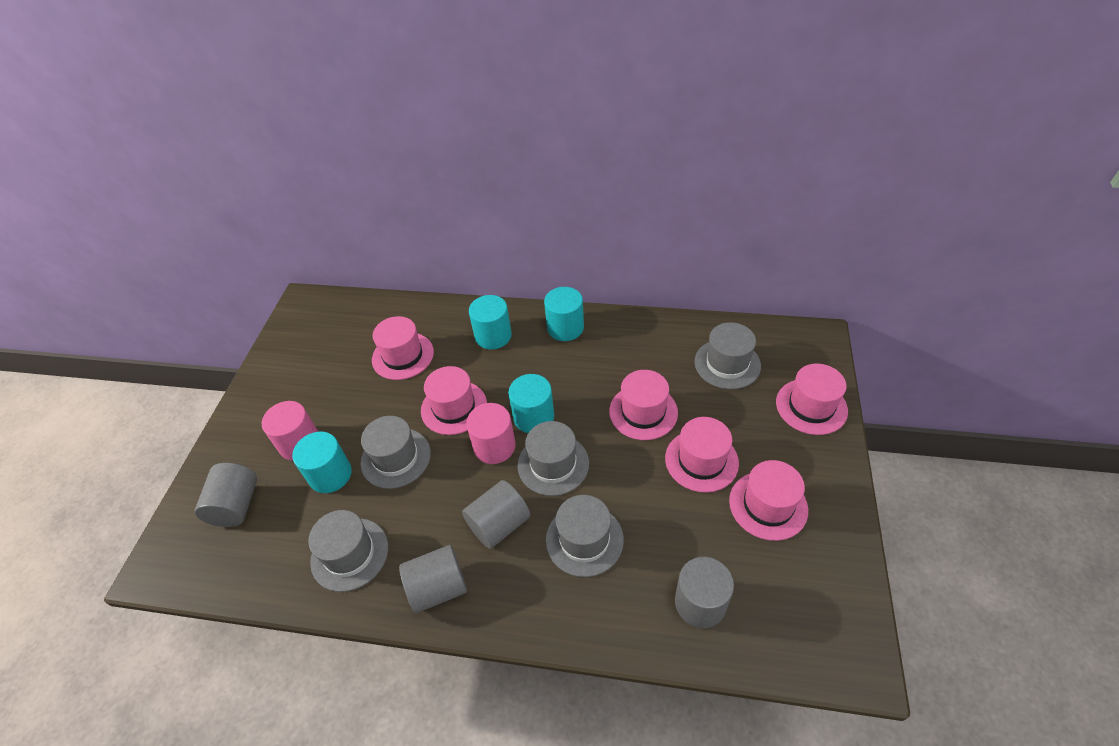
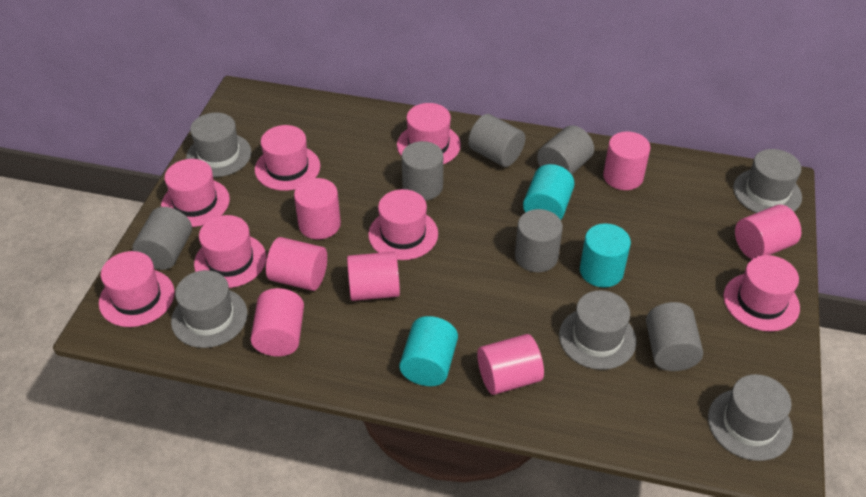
grey cylinder: [194,463,257,527] [399,545,467,613] [462,480,530,549] [675,557,734,628] = 4 -> [133,207,192,270] [402,141,443,200] [468,114,525,167] [515,209,563,272] [537,125,594,175] [646,302,703,371] = 6
pink cylinder: [262,401,318,460] [466,403,516,464] = 2 -> [251,288,304,356] [266,237,327,291] [294,178,341,239] [347,252,400,301] [477,334,544,395] [603,132,651,190] [735,205,801,259] = 7
pink hat: [372,316,434,380] [421,366,487,435] [609,370,678,440] [665,417,739,493] [729,460,808,541] [776,364,848,435] = 6 -> [99,251,175,327] [161,159,230,227] [194,215,266,288] [255,125,320,191] [368,189,438,260] [397,103,461,164] [723,255,800,331] = 7
turquoise cylinder: [292,432,352,493] [469,295,512,350] [508,374,554,433] [544,287,584,341] = 4 -> [399,316,458,386] [523,164,575,220] [580,223,631,288] = 3

